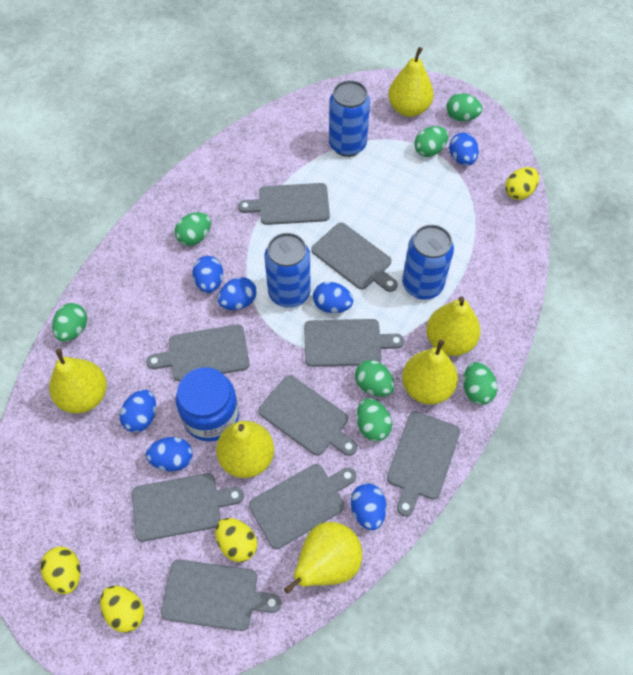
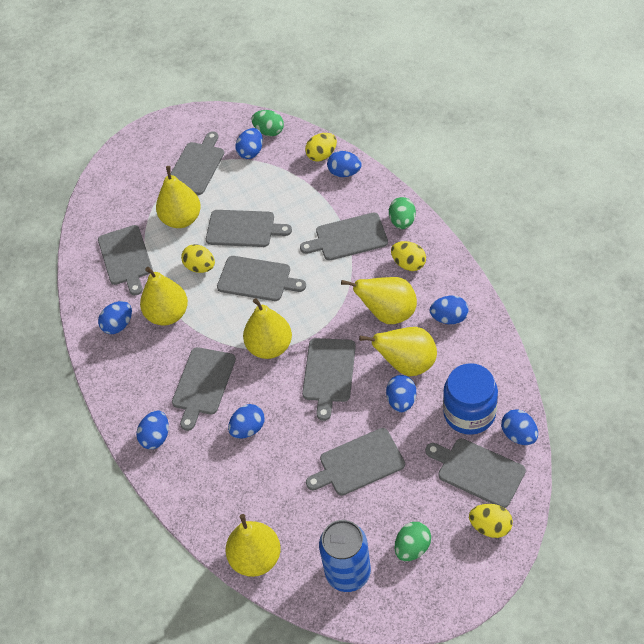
blue can: [264,233,311,308] [329,80,370,157] [402,225,454,300] = 3 -> [319,520,371,592] = 1
blue egg: [120,390,156,432] [146,437,193,472] [193,256,223,293] [218,277,257,310] [313,282,353,313] [351,484,386,530] [449,133,479,166] = 7 -> [98,301,132,334] [136,411,169,449] [228,404,265,439] [235,128,263,159] [327,151,362,177] [386,375,416,412] [430,296,468,324] [501,409,538,445] = 8
green egg: [52,303,87,342] [175,212,211,246] [355,360,395,397] [357,398,392,441] [414,126,449,157] [446,93,483,121] [463,362,498,405] = 7 -> [252,110,284,136] [389,197,416,229] [395,522,431,561] = 3

